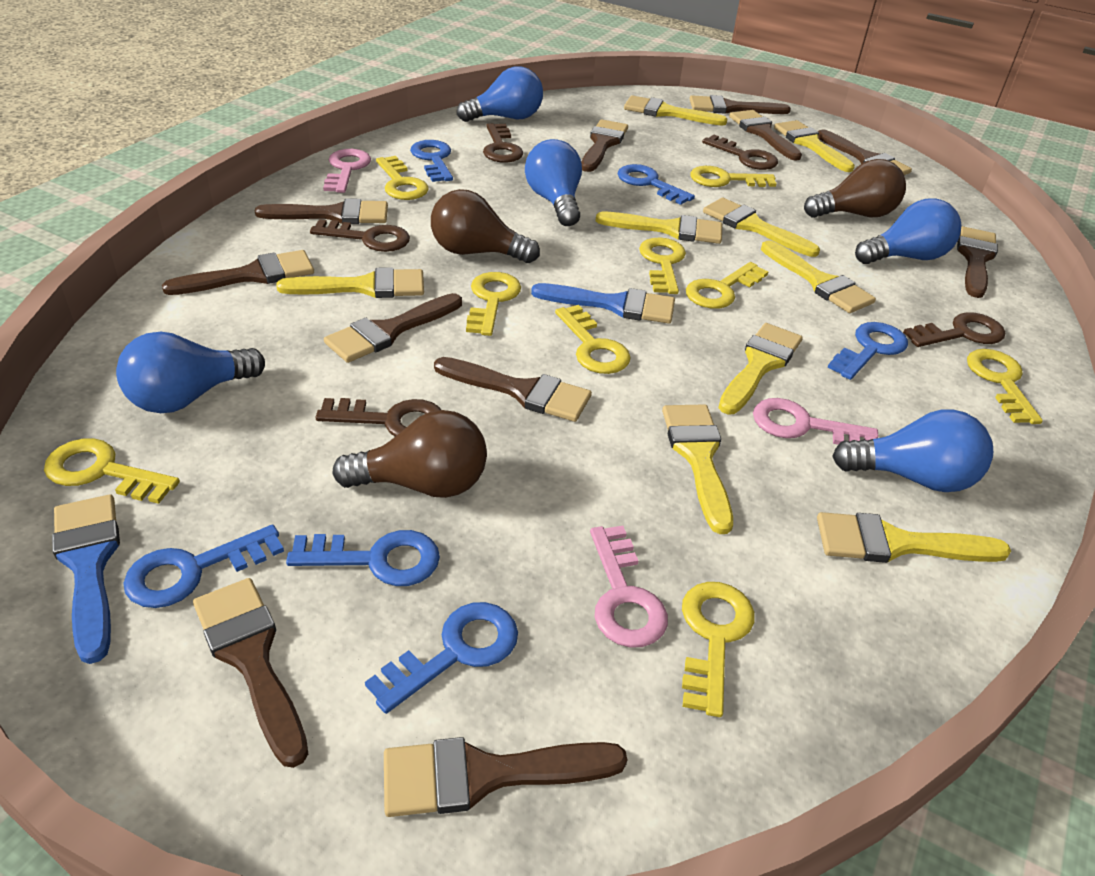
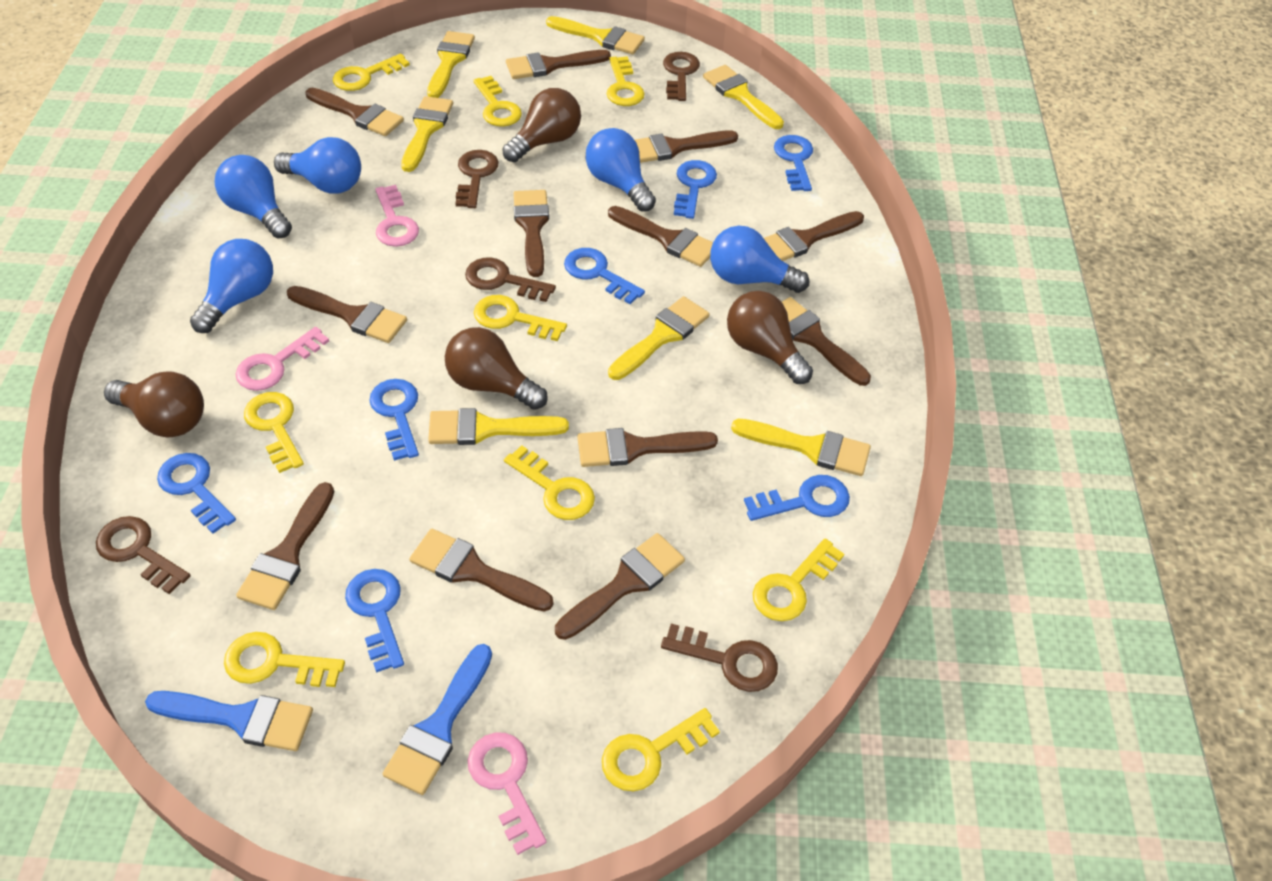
blue key: [123,524,284,608] [286,530,440,586] [365,602,518,714] [410,140,453,182] [617,164,695,205] [827,322,908,380] = 6 -> [157,453,236,534] [345,569,404,673] [369,379,419,461] [564,248,645,304] [674,160,717,219] [744,475,850,521] [774,135,813,191] = 7
brown brush: [162,250,314,295] [193,578,308,768] [255,198,388,224] [324,293,462,363] [384,737,628,817] [434,357,592,422] [581,119,628,172] [690,95,791,114] [729,110,802,161] [818,129,912,175] [957,226,998,298] = 11 -> [236,482,334,610] [287,286,407,343] [306,88,404,136] [409,529,553,612] [506,50,611,79] [514,190,549,277] [555,533,685,640] [577,428,718,467] [608,206,713,267] [635,130,738,163] [764,211,864,261] [782,297,871,386] = 12
brown light bulb: [332,410,487,498] [431,189,540,263] [804,159,906,218] = 3 -> [104,371,204,437] [445,327,548,410] [502,88,581,162] [727,291,813,384] = 4
yellow brush: [276,267,424,298] [596,212,722,244] [624,95,727,126] [662,404,733,534] [703,198,820,257] [718,323,803,414] [761,240,876,313] [774,120,855,172] [817,512,1011,563] = 9 -> [401,96,453,172] [427,31,475,98] [428,408,569,445] [546,16,645,54] [608,296,710,380] [703,65,784,129] [731,419,871,476] = 7

